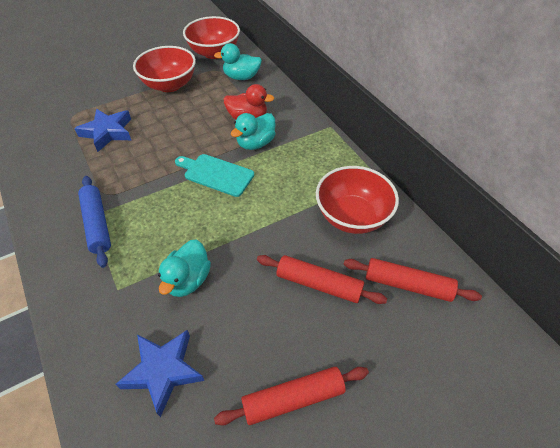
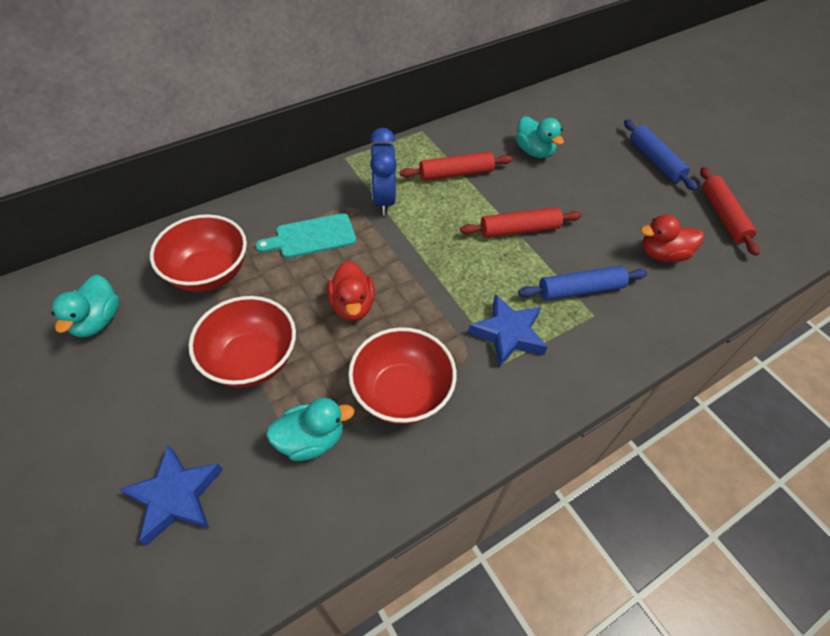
blue clock: none = 0 -> [370,128,397,215] = 1
blue rolling pin: [78,176,111,268] = 1 -> [518,266,647,300] [624,119,698,191] = 2
red duck: [224,84,275,120] = 1 -> [327,261,375,321] [640,215,704,262] = 2

